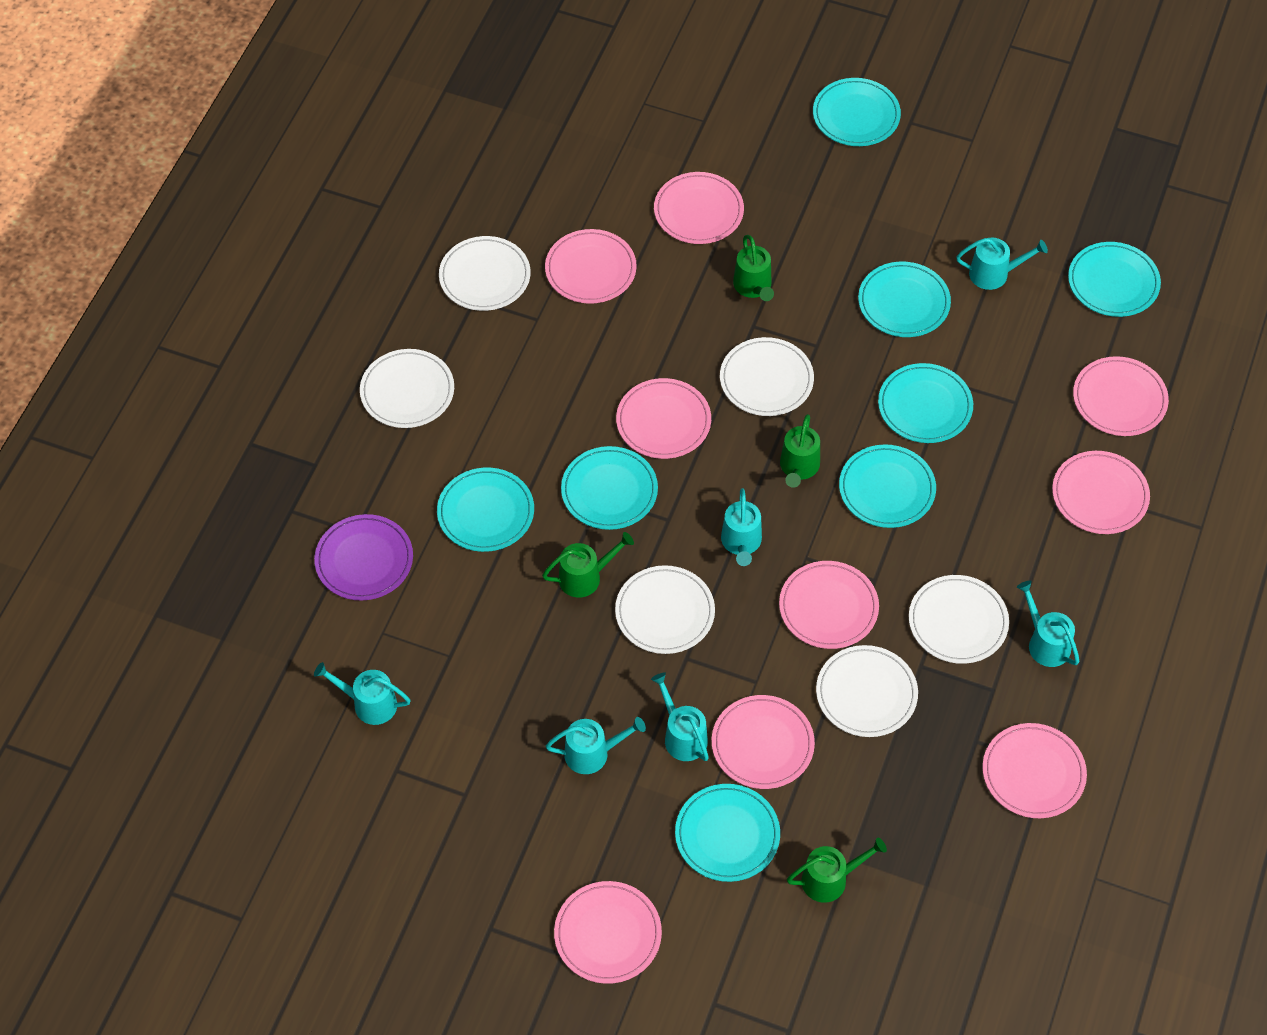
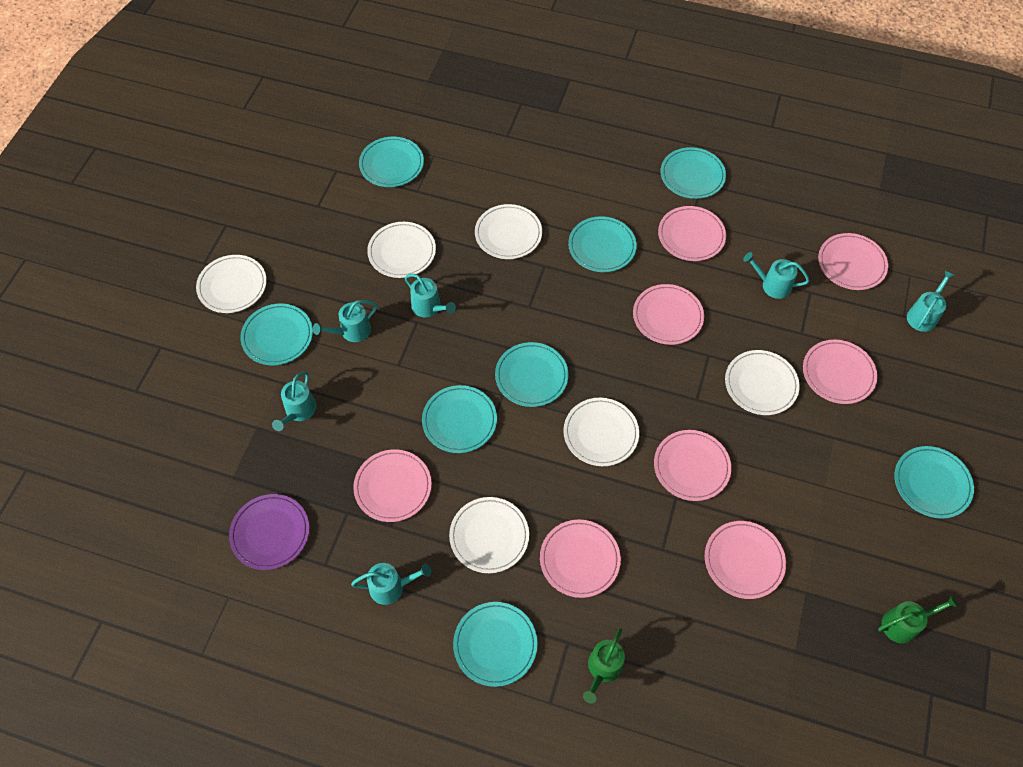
green watering can: [542,532,634,598] [733,235,774,301] [780,414,820,488] [787,838,887,903] = 4 -> [583,628,625,704] [878,595,959,643] = 2
pink plate: [545,229,637,304] [554,881,662,984] [616,378,711,459] [654,172,744,244] [712,695,815,789] [779,561,879,649] [982,723,1087,818] [1052,451,1150,534] [1073,356,1169,436] = 9 -> [353,449,432,522] [540,520,621,598] [633,284,704,345] [654,430,731,501] [658,206,726,261] [705,521,786,599] [803,340,877,404] [818,233,888,290] = 8

